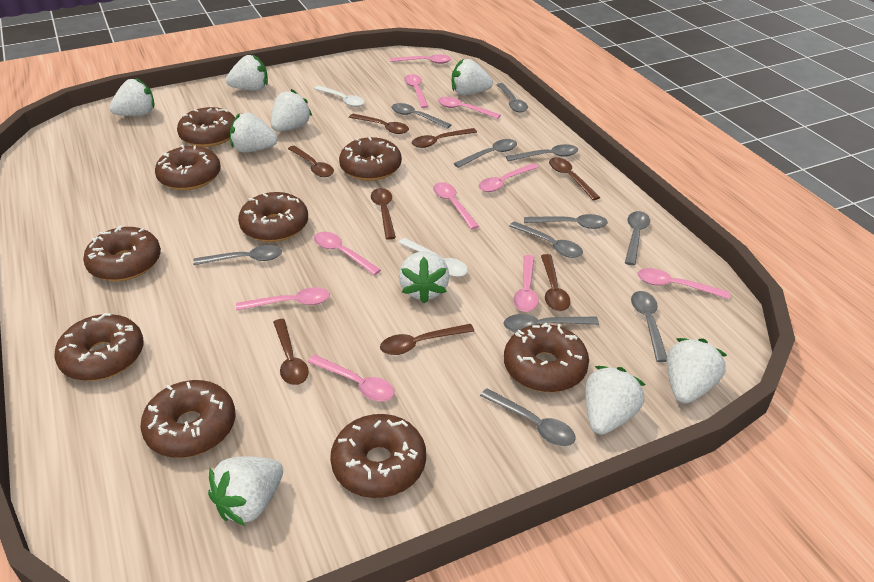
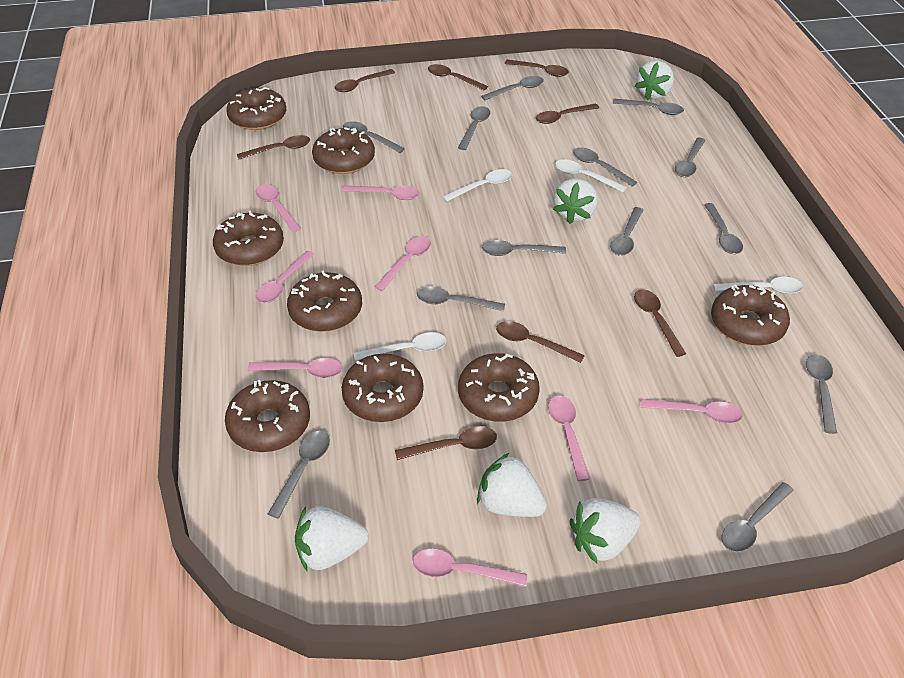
brown donut: [54,313,144,381] [83,226,161,281] [140,380,235,458] [155,145,221,190] [177,107,235,147] [238,192,308,242] [330,414,426,498] [339,137,402,181] [504,323,589,393] = 9 -> [213,211,284,266] [225,380,310,452] [226,87,286,130] [287,270,362,332] [312,127,375,174] [342,354,423,422] [458,353,540,422] [711,284,790,346] = 8
grey spoon: [193,245,282,265] [392,103,452,129] [454,139,517,168] [480,388,576,446] [497,83,528,112] [504,314,599,332] [506,144,578,161] [509,221,583,258] [524,214,608,229] [625,211,650,265] [631,291,667,362] = 11 -> [268,431,330,519] [343,121,405,153] [417,287,505,311] [458,106,490,150] [481,76,544,100] [482,240,566,256] [573,147,637,187] [610,207,643,256] [613,99,684,115] [675,138,706,177] [704,203,743,254] [722,482,794,552] [806,354,837,434] = 13
pink spoon: [236,287,330,311] [308,354,395,401] [314,232,381,275] [390,55,451,64] [404,74,429,108] [433,182,479,230] [438,97,501,119] [479,163,539,192] [513,255,539,312] [637,268,730,299] = 10 -> [247,358,343,378] [256,184,302,232] [256,251,315,303] [342,186,419,200] [375,236,431,291] [413,549,527,587] [548,396,590,481] [641,399,743,424] = 8
white spoon: [314,86,365,107] [398,238,468,277] = 2 -> [354,332,446,361] [442,169,512,202] [555,159,627,192] [713,277,803,294] = 4
white strawberry: [109,78,155,116] [208,456,283,526] [226,54,268,90] [230,113,278,152] [271,89,312,132] [399,251,449,304] [452,59,493,95] [585,366,645,435] [667,338,727,404] = 9 -> [295,506,368,571] [477,453,547,517] [553,178,598,224] [570,498,641,563] [635,60,674,100] = 5

